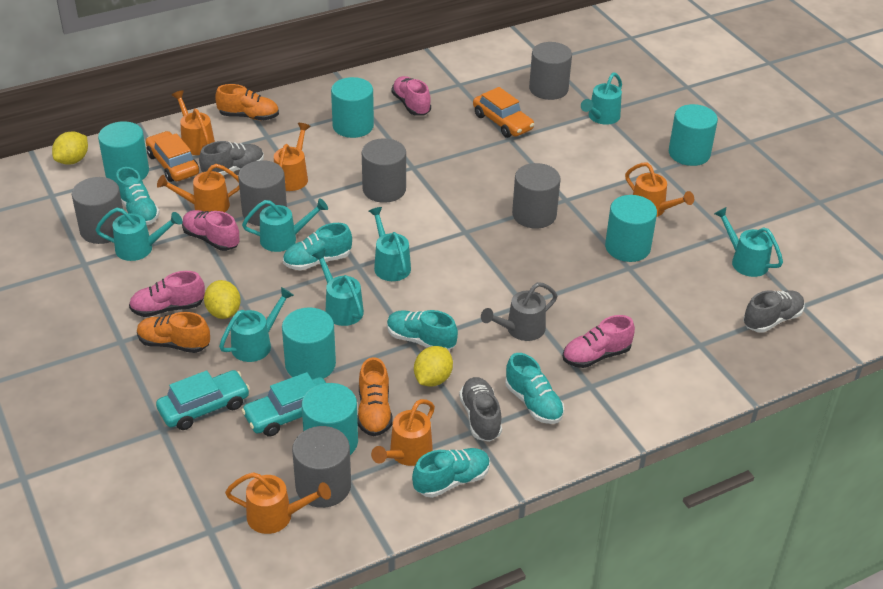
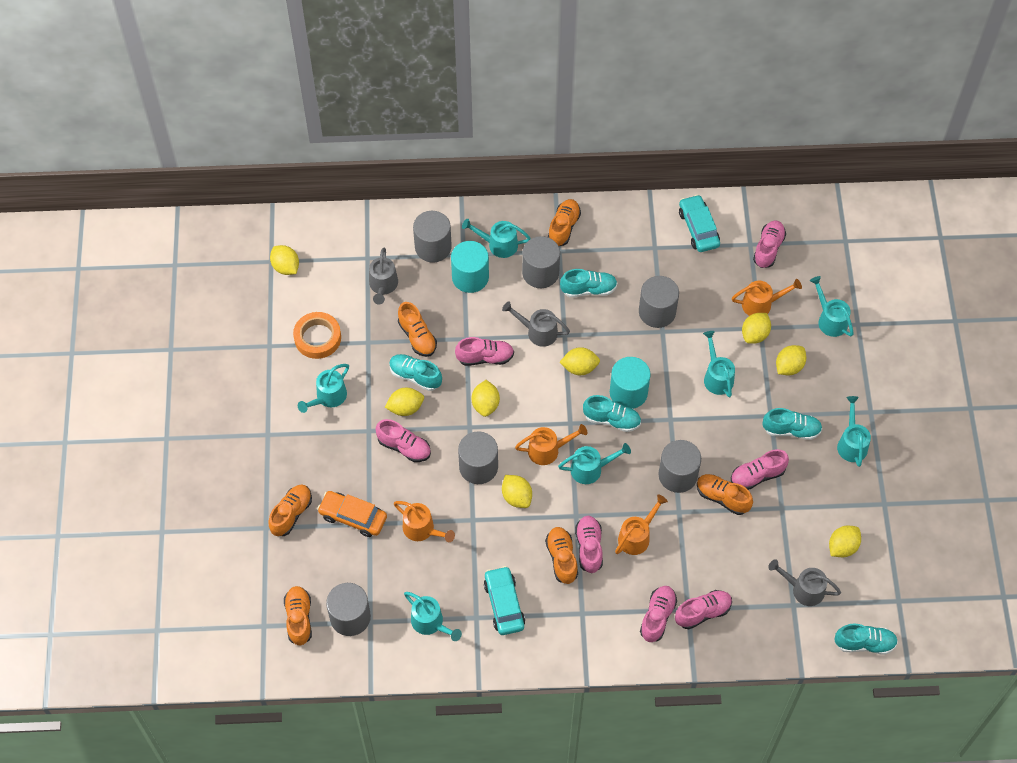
grey shoe: [199,141,264,175] [459,377,502,442] [743,290,804,333] = 3 -> none = 0
grey watering can: [481,282,557,341] = 1 -> [369,247,398,305] [502,302,570,347] [768,559,841,606] = 3
orange car: [146,131,199,182] [473,87,534,138] = 2 -> [317,491,387,537] = 1
orange shoe: [137,312,210,353] [215,84,279,120] [357,357,392,436] = 3 -> [269,484,312,536] [284,586,312,646] [398,302,437,357] [545,527,578,584] [548,199,581,246] [697,474,753,515] = 6
orange tape: none = 0 -> [293,312,341,359] = 1
orange watering can: [157,164,240,212] [171,90,215,155] [225,472,331,534] [274,123,311,191] [371,399,435,466] [625,163,694,217] = 6 -> [394,501,455,542] [515,424,587,465] [615,494,668,555] [732,279,802,316] = 4
pink shoe: [129,271,205,317] [182,210,240,251] [392,76,431,115] [563,315,635,368] = 4 -> [375,419,431,462] [455,337,514,366] [575,516,603,573] [640,586,677,642] [675,590,732,629] [731,449,789,490] [753,220,786,268] = 7
turquoise cylinder: [98,121,149,182] [282,307,336,379] [302,383,358,455] [331,77,374,138] [605,195,657,262] [669,104,718,166] = 6 -> [451,241,489,293] [610,357,651,409] = 2
yellow lemon: [52,131,88,165] [204,280,241,319] [414,346,453,387] = 3 -> [270,245,299,275] [385,388,424,416] [471,380,500,417] [502,475,532,508] [560,347,600,375] [742,313,771,344] [776,345,806,376] [829,526,861,557] = 8

